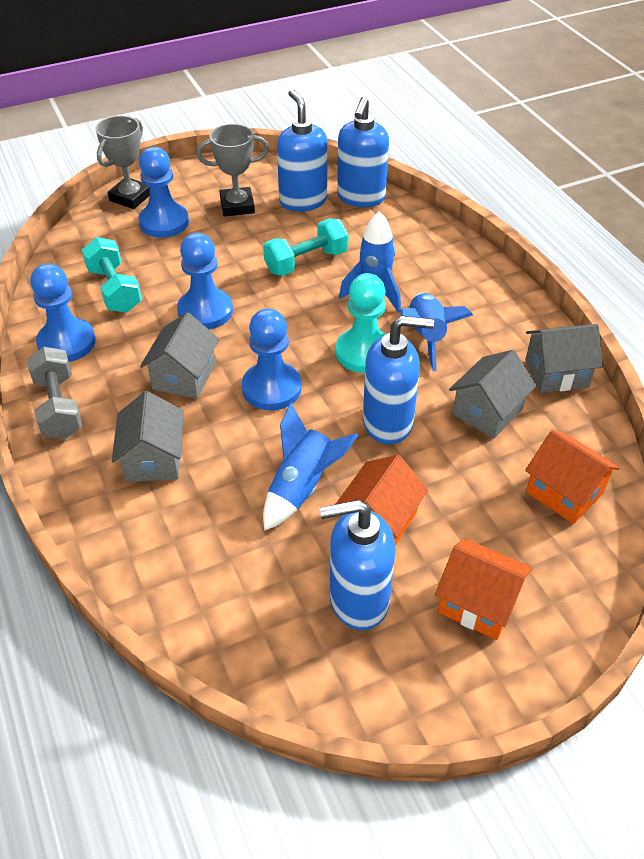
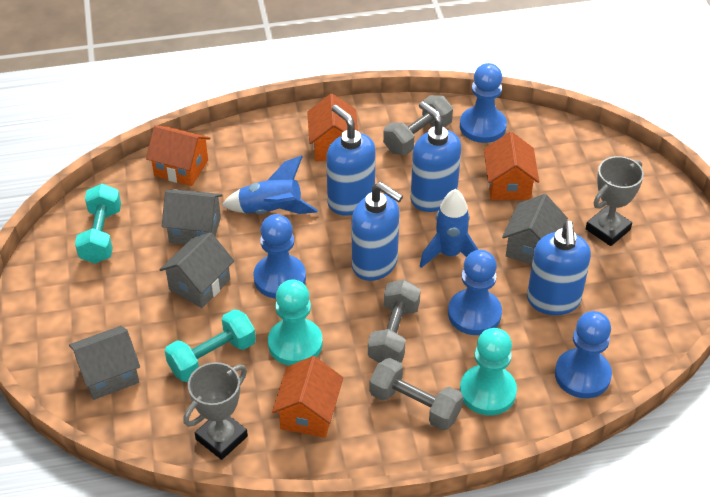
blue rocket: [263,403,358,531] [339,211,401,313] [401,293,473,371] = 3 -> [222,155,318,214] [420,189,478,268] = 2
grey dumbbell: [27,347,82,439] = 1 -> [368,279,421,363] [369,358,463,431] [383,95,453,155] = 3
orange house: [336,455,428,546] [435,539,532,640] [525,430,620,524] = 3 -> [146,125,211,186] [272,356,343,438] [307,94,358,161] [484,132,539,200] = 4
turquoise pawn: [336,273,386,373] = 1 -> [268,280,323,366] [460,328,517,415] = 2

